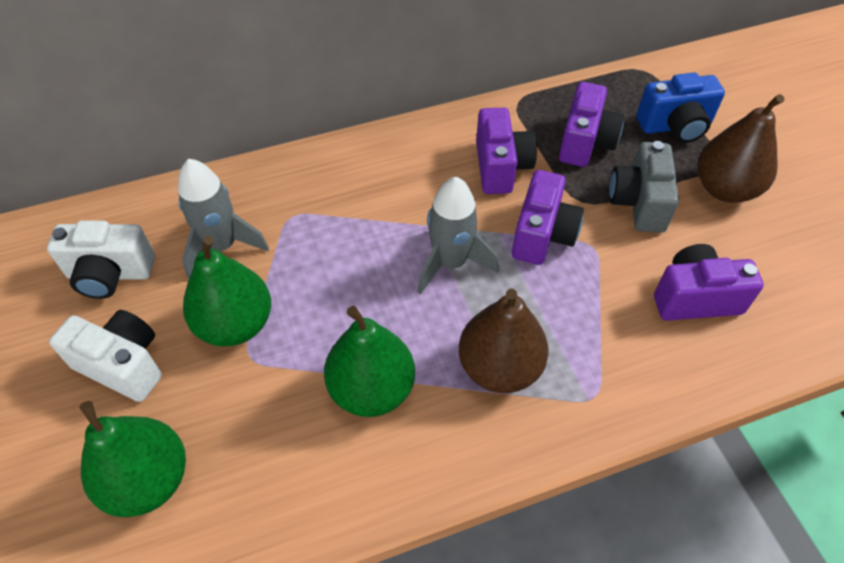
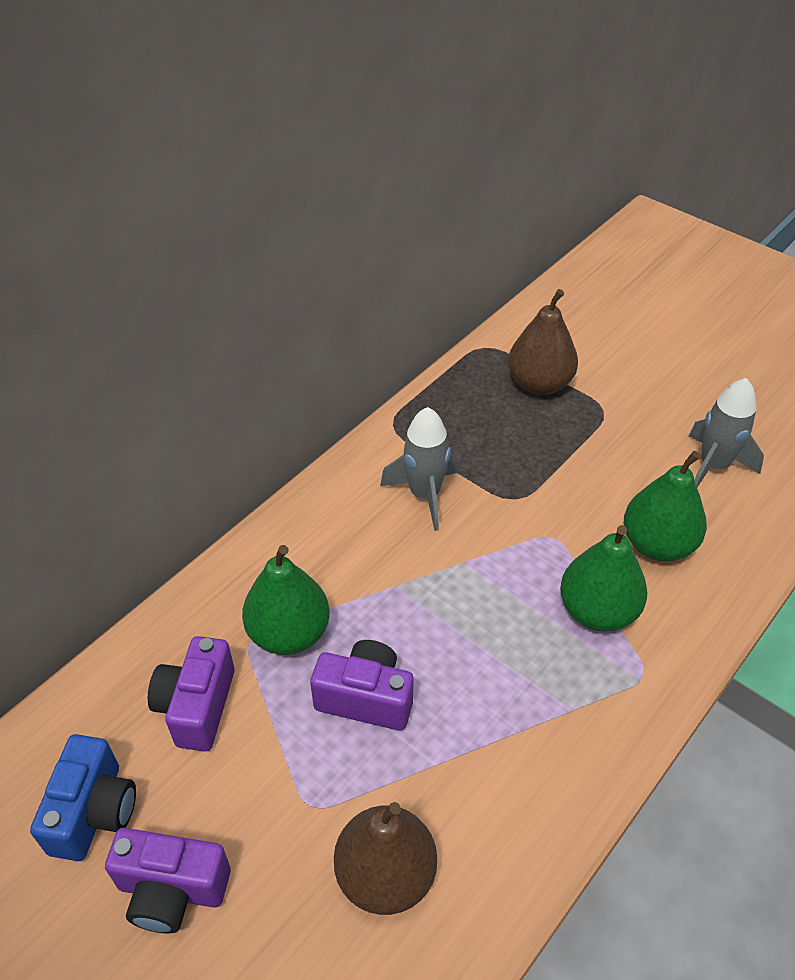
grey camera: [609,141,679,233] = 1 -> none = 0
purple camera: [476,108,537,194] [512,170,584,265] [559,82,624,167] [654,244,764,321] = 4 -> [105,828,231,934] [148,636,235,751] [310,640,414,731] = 3
white camera: [47,220,155,299] [49,310,162,402] = 2 -> none = 0

